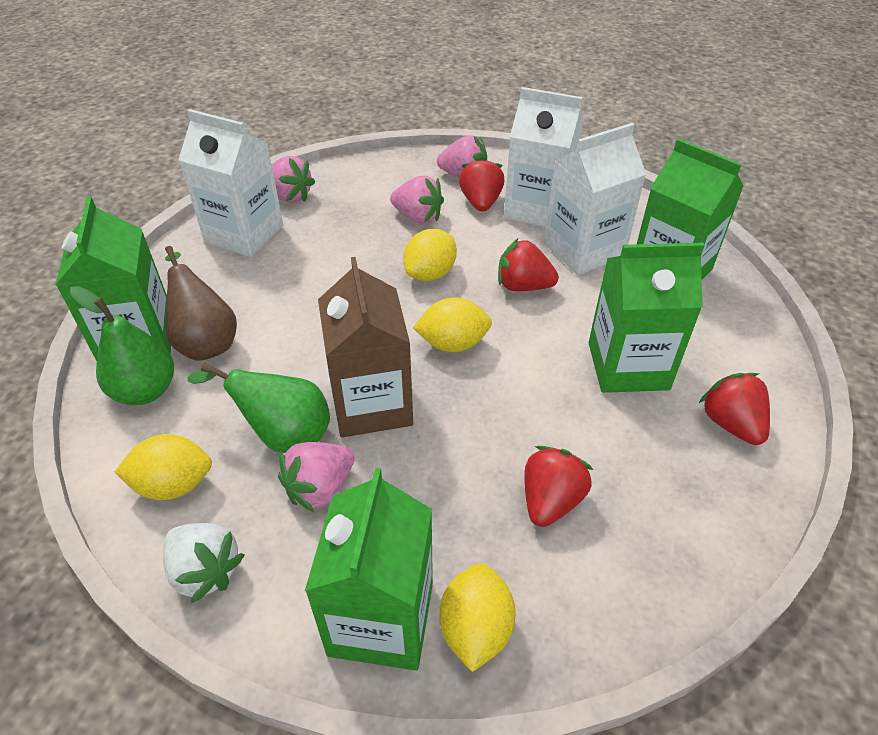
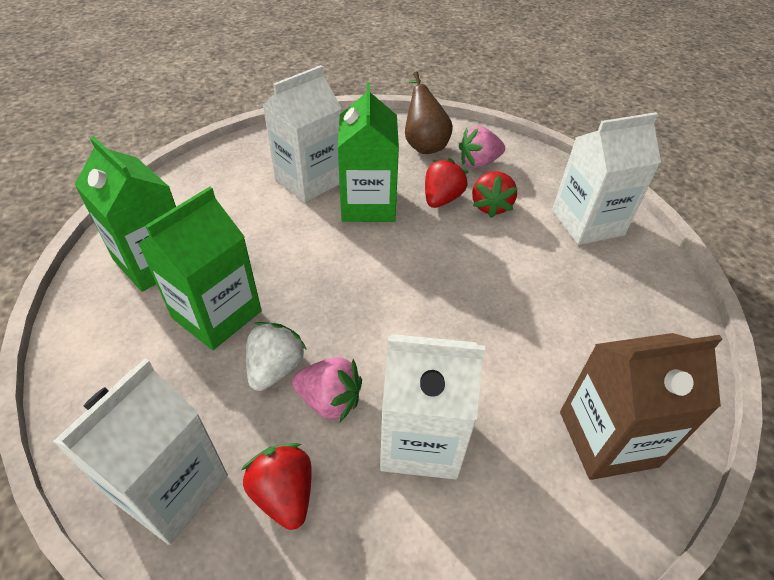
green carton: [55,197,171,361] [305,468,433,670] [589,243,705,393] [637,138,744,279] = 4 -> [74,136,176,292] [138,187,261,350] [338,83,399,222] = 3
green pear: [70,286,174,405] [188,363,330,453] = 2 -> none = 0
pink strawberry: [272,156,315,203] [278,442,354,513] [390,176,444,224] [437,135,487,177] = 4 -> [292,357,362,422] [459,126,505,168] = 2
red strawberry: [459,157,505,212] [498,239,559,291] [524,446,593,527] [699,373,770,445] = 4 -> [241,443,312,530] [425,158,468,208] [472,171,518,218] = 3
white carton: [178,109,283,257] [504,87,583,227] [544,123,646,275] = 3 -> [53,358,228,545] [263,65,342,203] [380,334,485,480] [552,112,661,245] = 4
yellow lemon: [115,434,212,500] [403,229,457,281] [413,297,492,352] [439,563,516,672] = 4 -> none = 0

